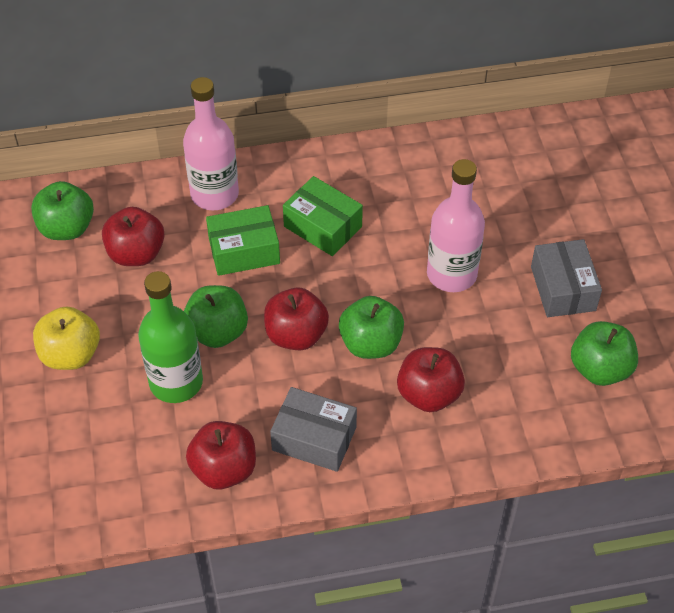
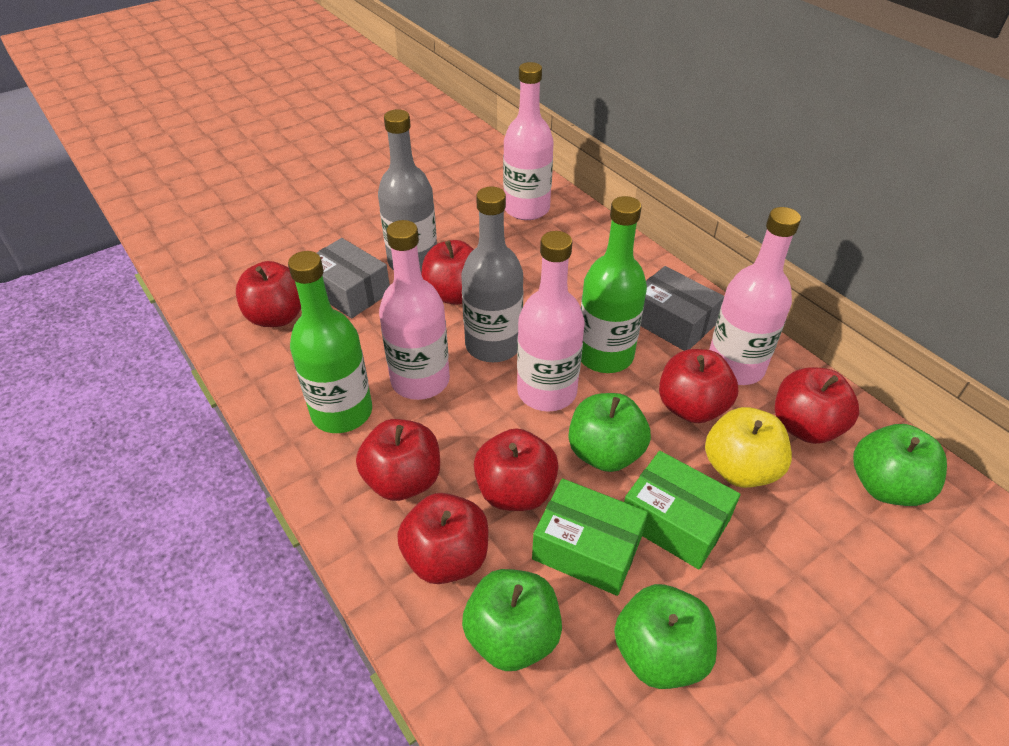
green bottle: [138,271,203,403] = 1 -> [288,251,372,433] [581,196,647,373] = 2
grey bottle: none = 0 -> [378,109,437,273] [461,187,523,362] = 2
pink bottle: [183,77,239,211] [427,159,485,292] = 2 -> [379,220,450,400] [503,62,554,220] [517,231,585,412] [709,207,801,385] = 4
red apple: [102,207,165,266] [186,421,256,489] [264,288,329,350] [397,347,465,412] = 4 -> [236,261,301,327] [356,419,440,501] [397,493,488,584] [421,240,474,305] [474,428,559,511] [659,349,738,423] [775,367,859,444] = 7

